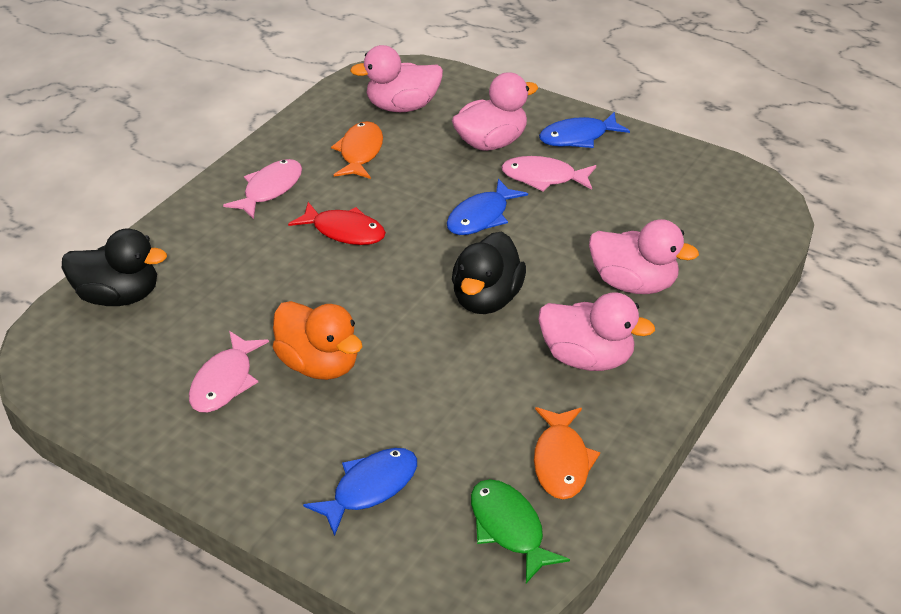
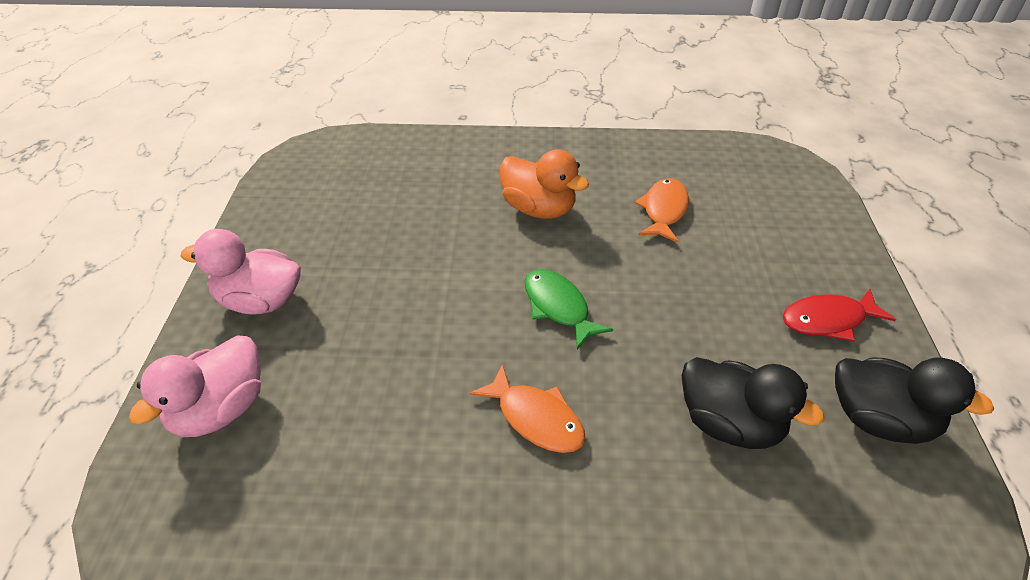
blue fish: [303,448,417,536] [447,179,528,235] [539,112,630,148] = 3 -> none = 0
pink duck: [350,45,443,112] [452,72,538,151] [538,292,655,371] [589,219,699,294] = 4 -> [129,335,261,437] [181,229,301,315] = 2
pink fish: [189,331,269,413] [223,159,302,219] [501,156,596,191] = 3 -> none = 0

